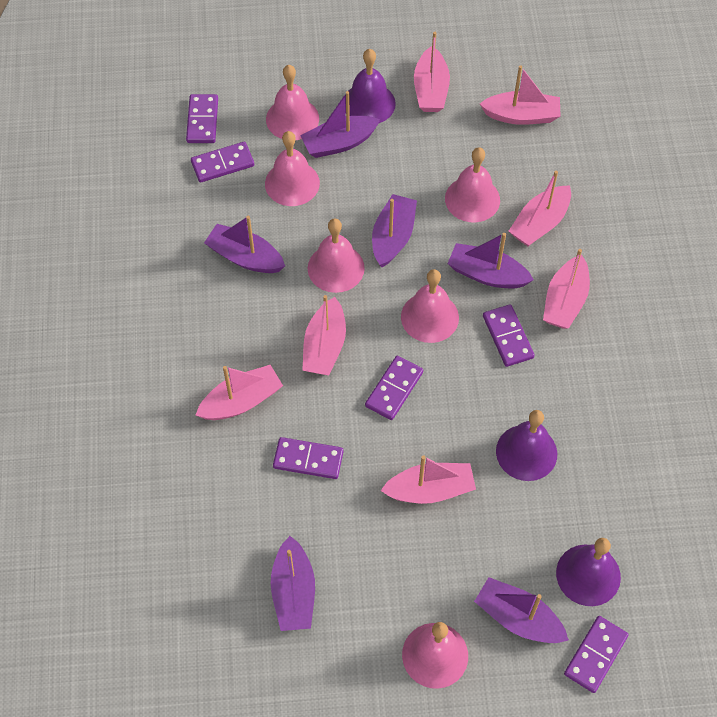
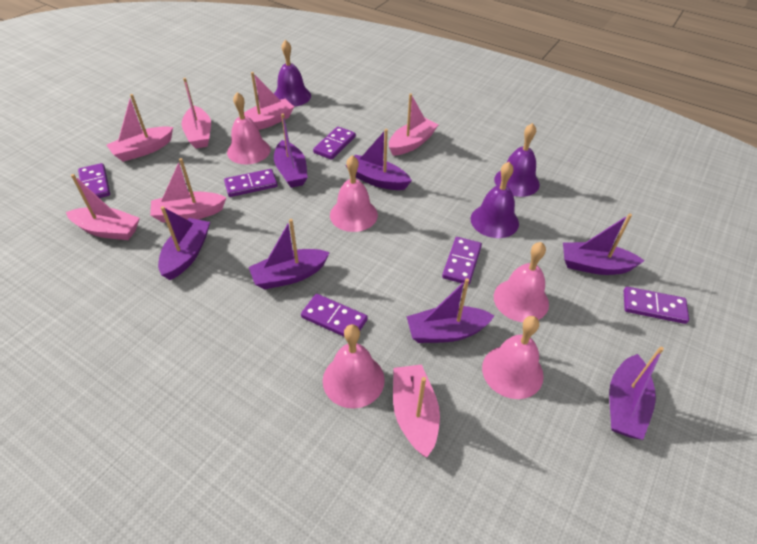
pink bell: [265,131,320,206] [266,65,319,140] [308,218,365,293] [401,269,459,343] [402,622,468,689] [445,147,500,222] = 6 -> [227,92,270,164] [323,324,385,408] [330,155,378,232] [482,316,544,399] [494,242,549,322] = 5
purple boat: [204,216,285,273] [271,536,315,631] [300,91,380,158] [372,194,417,267] [447,233,534,288] [474,577,569,643] = 6 -> [158,206,210,280] [249,219,330,290] [274,113,308,188] [346,129,412,190] [407,278,495,343] [563,214,644,275] [609,347,664,440] = 7

